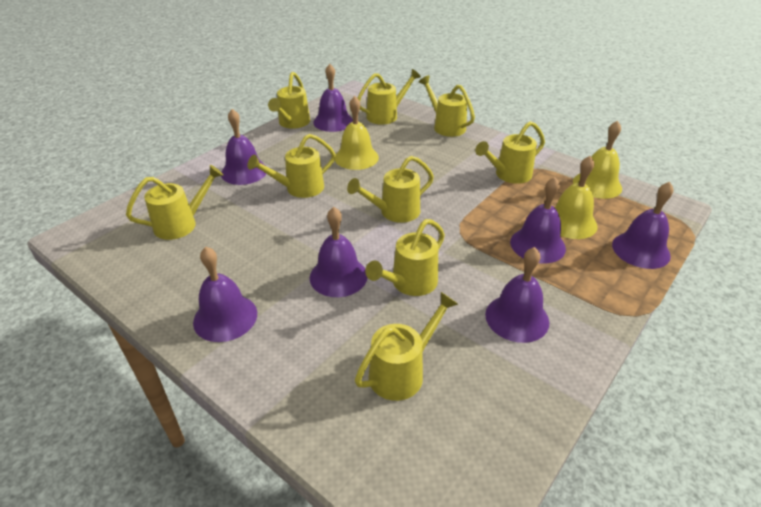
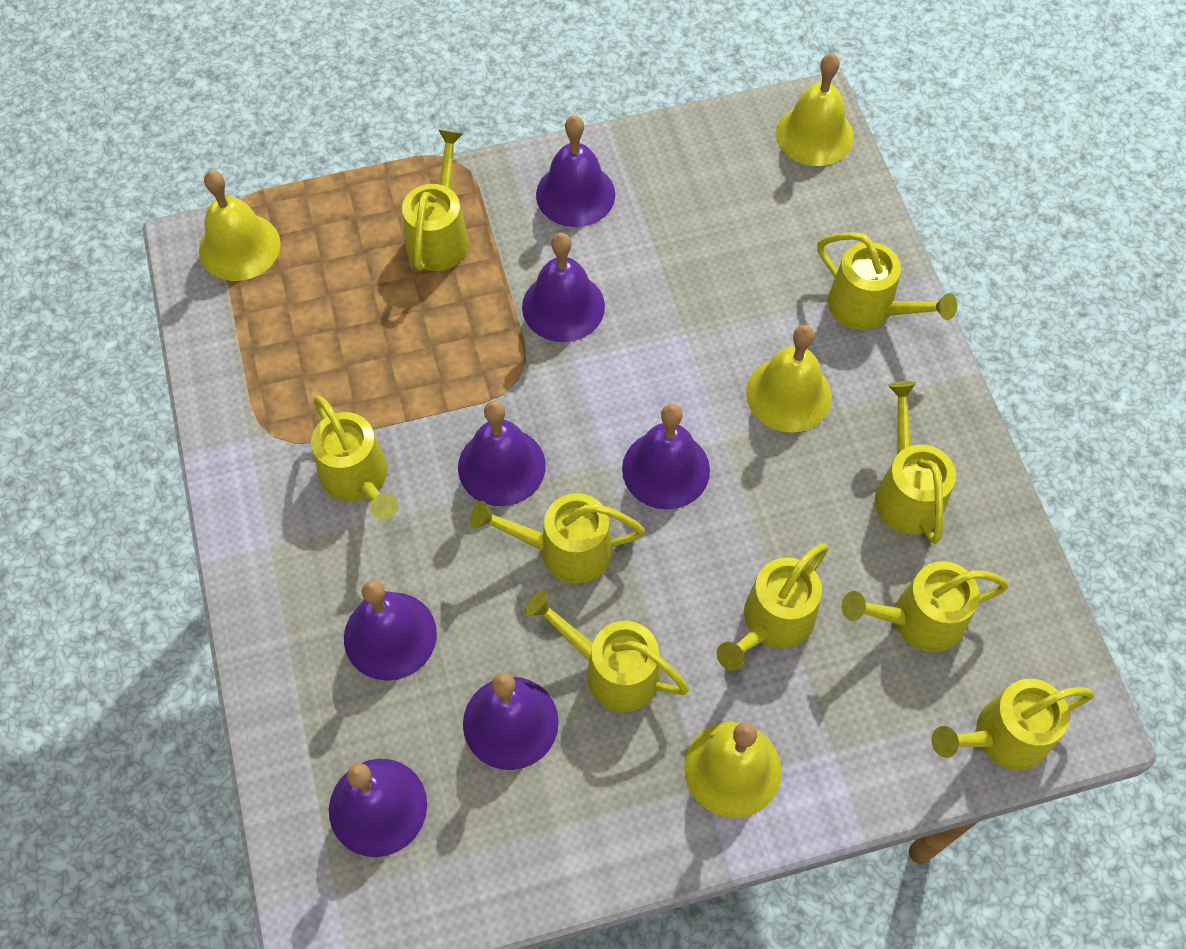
yellow bell: [335,96,379,170] [554,156,597,239] [573,121,622,199] = 3 -> [199,170,281,281] [684,722,782,818] [746,325,832,433] [776,53,854,166] = 4

